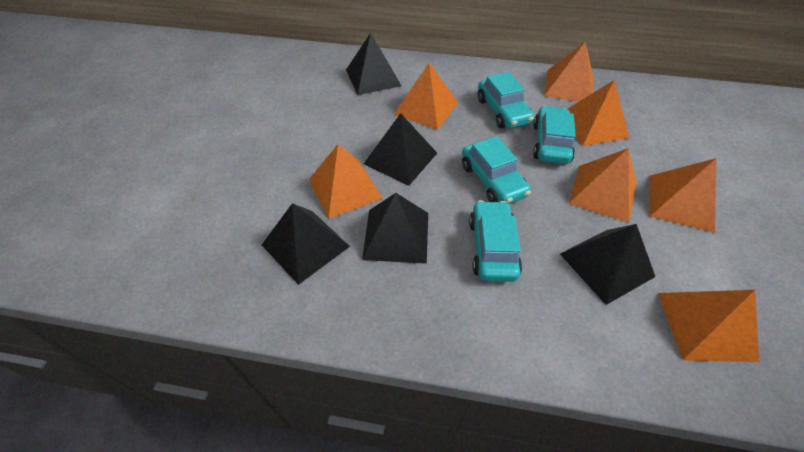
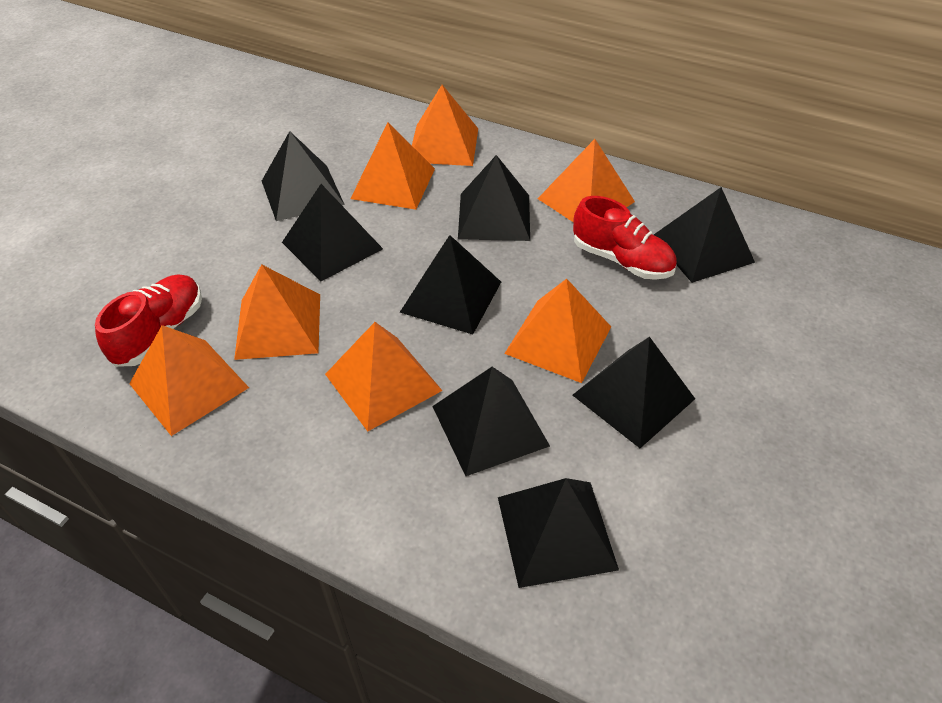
black pyramid: [262,203,350,285] [346,33,401,95] [362,193,428,264] [364,113,437,186] [560,224,655,305] = 5 -> [262,131,345,221] [282,184,383,281] [400,235,501,335] [432,367,550,476] [458,155,530,241] [498,478,619,588] [573,337,695,448] [654,187,755,283] = 8
red shoe: none = 0 -> [95,274,202,367] [573,196,677,280] = 2
turquoise car: [462,136,531,204] [469,200,522,282] [478,72,534,129] [533,106,576,164] = 4 -> none = 0

